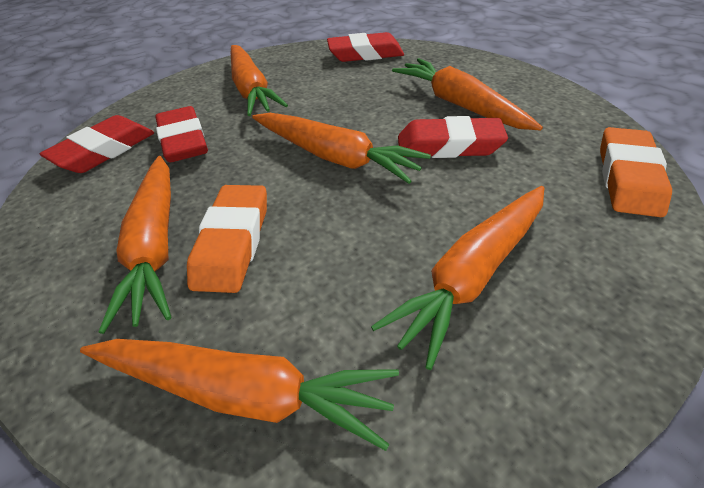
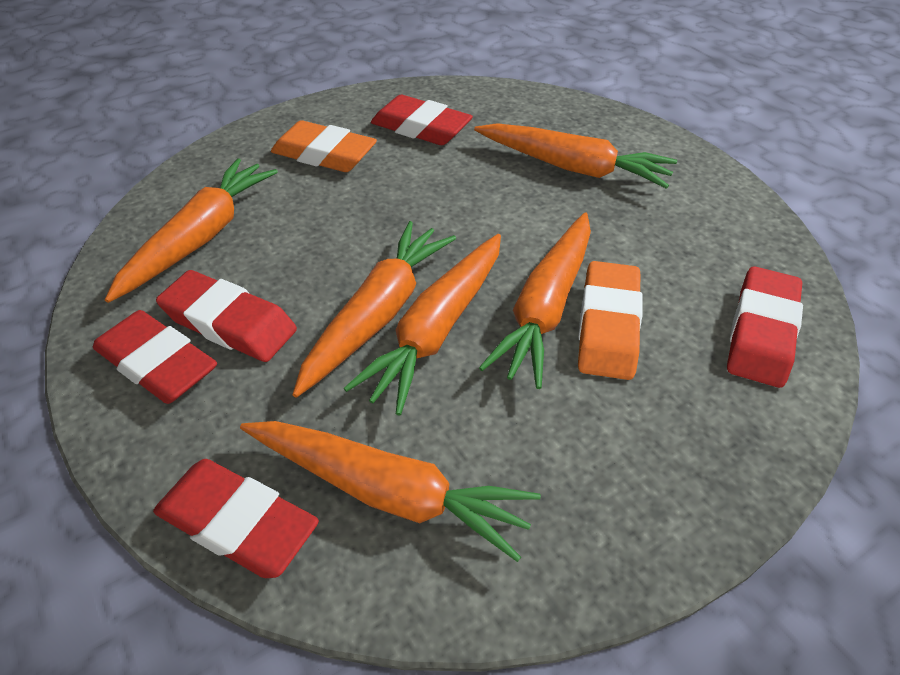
red eraser: [40,115,154,173] [155,106,208,162] [327,32,404,62] [398,116,508,158] = 4 -> [93,310,217,404] [153,459,319,578] [156,270,297,362] [371,95,473,145] [727,266,803,388] = 5

